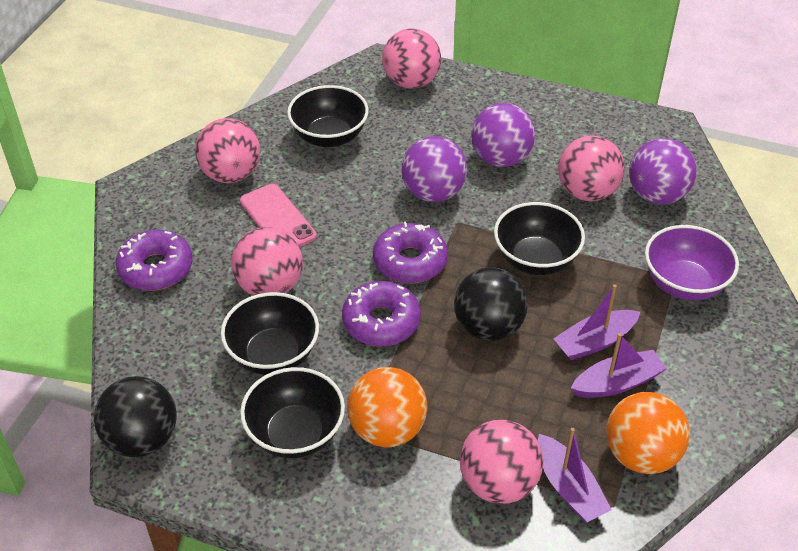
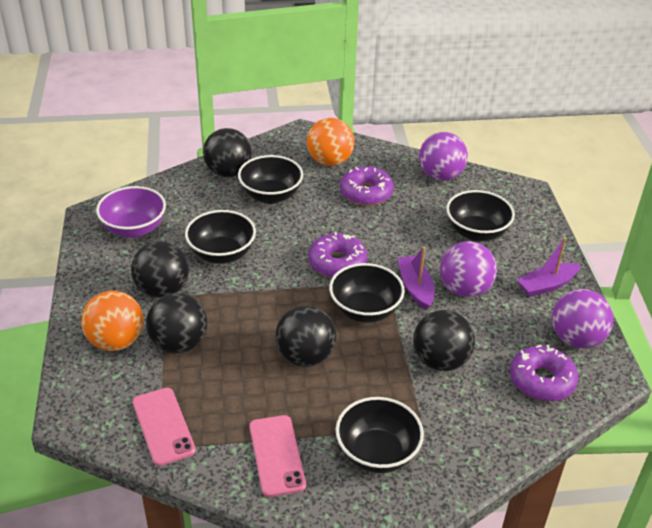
black ball: [94,376,177,457] [454,267,528,341] = 2 -> [131,241,189,298] [146,293,207,354] [203,128,252,177] [275,305,336,367] [413,310,475,371] = 5
black bowl: [221,292,319,375] [240,367,345,458] [287,85,369,147] [494,202,585,275] = 4 -> [185,210,256,264] [238,155,303,204] [329,263,405,323] [336,397,424,473] [446,190,515,242] = 5
pink ball: [195,118,260,183] [231,227,303,296] [382,29,441,88] [460,420,543,504] [558,136,625,201] = 5 -> none = 0
pink phone: [240,184,317,247] = 1 -> [133,388,196,466] [249,415,306,497] = 2
purple boat: [538,428,612,522] [553,284,640,360] [571,333,666,398] = 3 -> [398,247,434,310] [517,237,581,297] = 2

